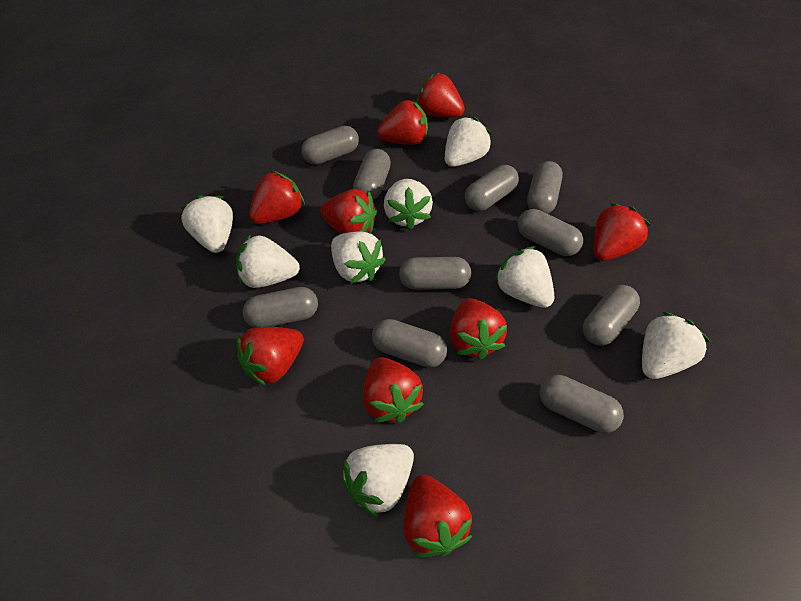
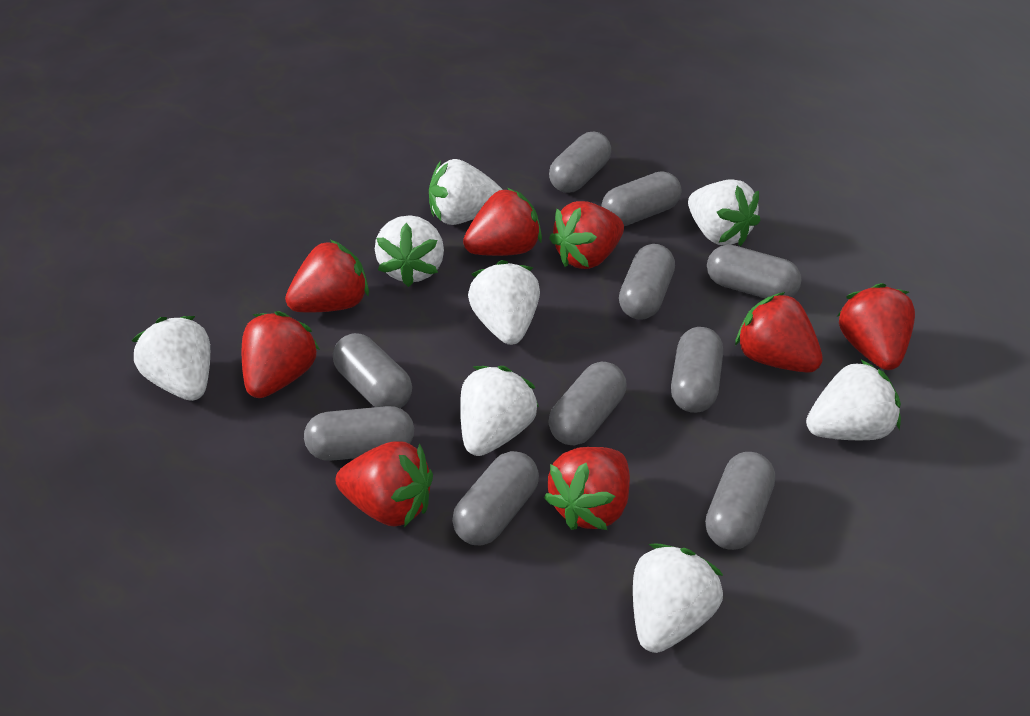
red strawberry: [237,327,304,387] [249,170,305,224] [321,189,377,234] [363,357,424,423] [377,99,428,145] [403,475,472,558] [416,73,465,118] [450,298,507,360] [593,203,650,261] = 9 -> [242,311,320,398] [285,240,369,312] [336,441,433,527] [463,188,542,256] [544,447,630,530] [549,201,624,269] [735,292,823,373] [837,283,915,370] = 8

